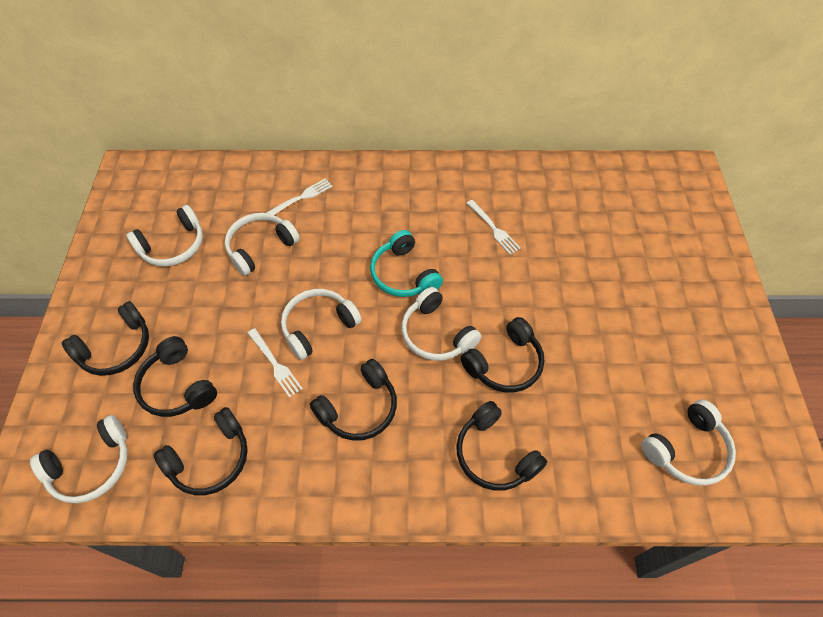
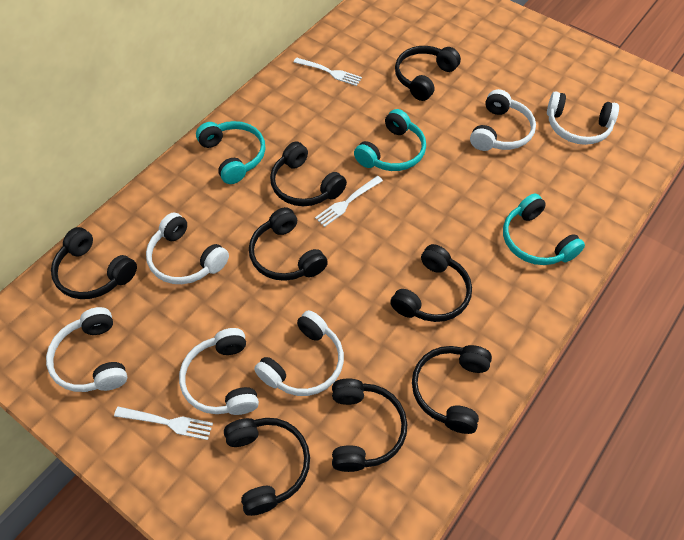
black headphones: [62,301,149,376] [133,336,217,417] [154,407,248,495] [310,359,397,441] [456,401,547,491] [461,317,544,393] = 6 -> [51,227,137,299] [224,418,310,516] [249,207,328,281] [270,142,347,206] [332,378,407,472] [390,244,472,322] [395,46,461,101] [412,345,492,434] = 8
turquoise headphones: [370,230,443,297] = 1 -> [196,121,265,184] [354,109,426,171] [503,194,585,265] = 3

